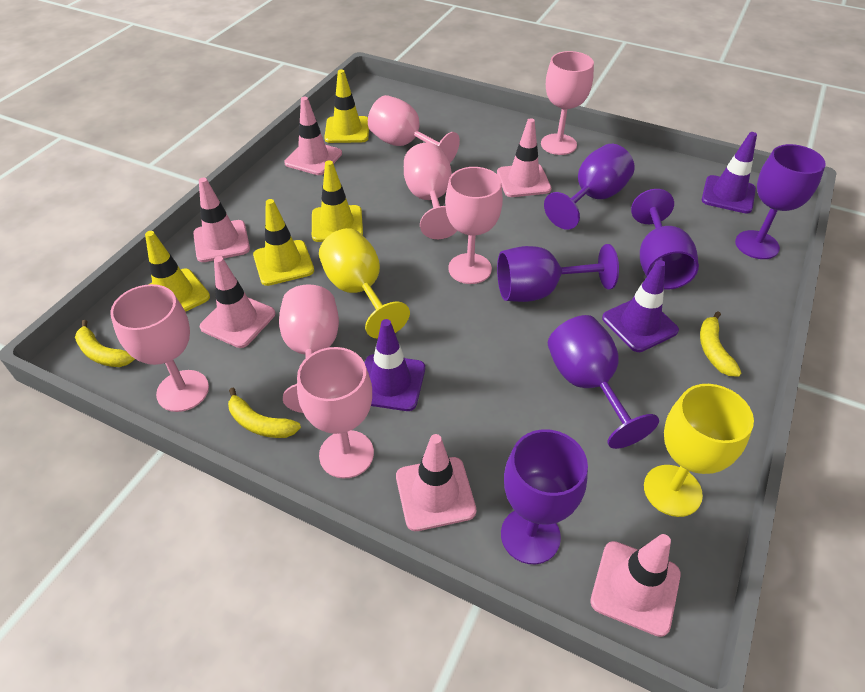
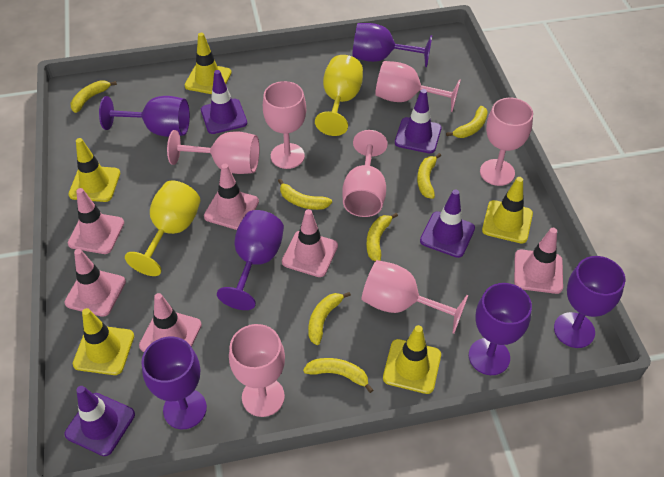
purple traffic cone: [365,319,425,411] [602,260,679,352] [702,132,757,214] = 3 -> [64,386,135,456] [201,70,247,134] [395,89,442,153] [420,190,475,258] = 4
yellow banana: [75,320,135,367] [228,388,301,438] [700,312,741,377] = 3 -> [70,81,117,113] [278,179,332,210] [303,358,373,393] [308,292,351,345] [366,213,398,261] [417,153,441,199] [446,106,488,138] = 7
yellow traffic cone: [145,231,210,312] [253,199,314,286] [312,160,363,242] [324,69,369,143] = 4 -> [68,138,120,202] [73,308,134,375] [185,33,232,94] [383,325,441,394] [482,177,533,244] = 5

